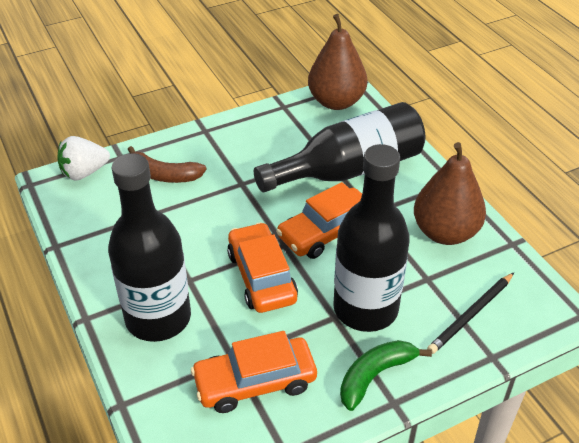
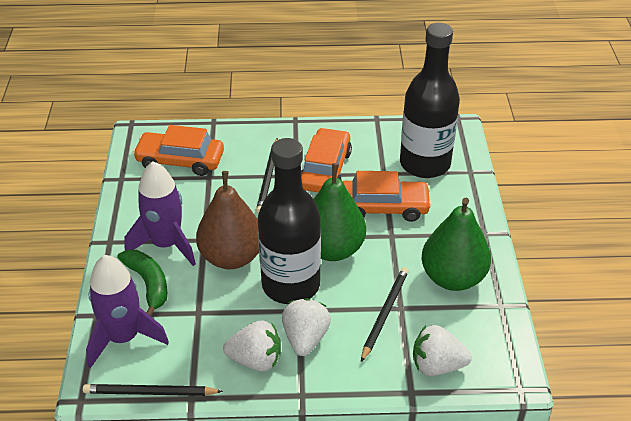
black bottle: [108,153,191,342] [254,102,425,192] [333,144,410,332] = 3 -> [258,138,321,304] [400,23,460,178] = 2
black pencil: [427,273,514,354] = 1 -> [83,384,223,396] [256,138,278,213] [361,267,409,362] = 3
brown banana: [127,146,207,183] = 1 -> none = 0
brown pear: [308,14,367,110] [414,142,486,245] = 2 -> [196,171,259,269] = 1
green pear: none = 0 -> [313,163,366,261] [421,198,491,291] = 2
purple rocket: none = 0 -> [86,255,169,368] [124,161,196,266] = 2
white strawberry: [57,136,110,181] = 1 -> [223,320,281,372] [282,298,331,356] [413,325,472,376] = 3

